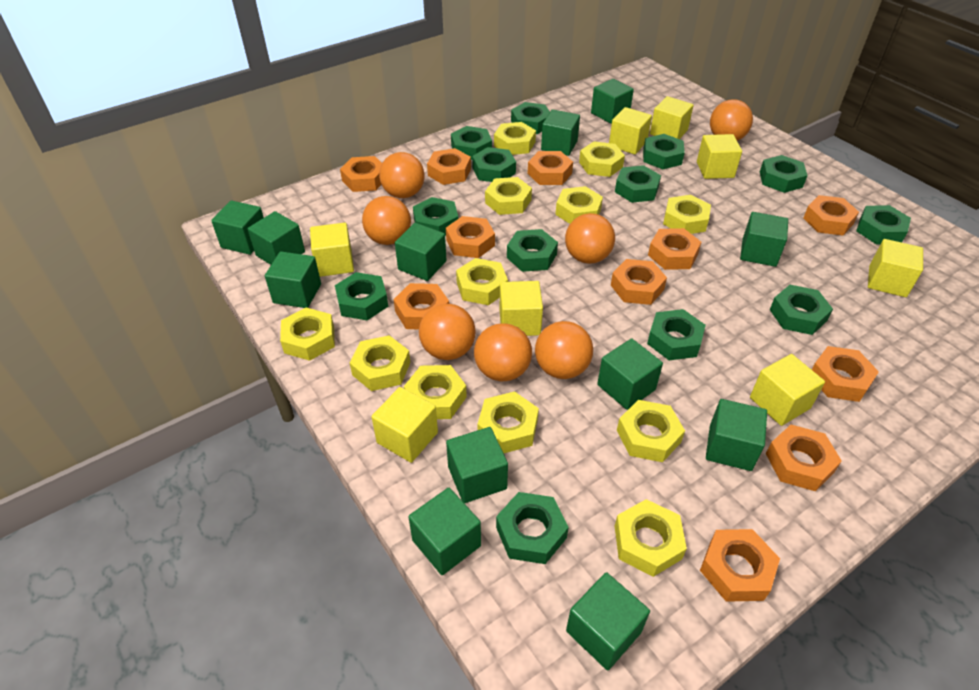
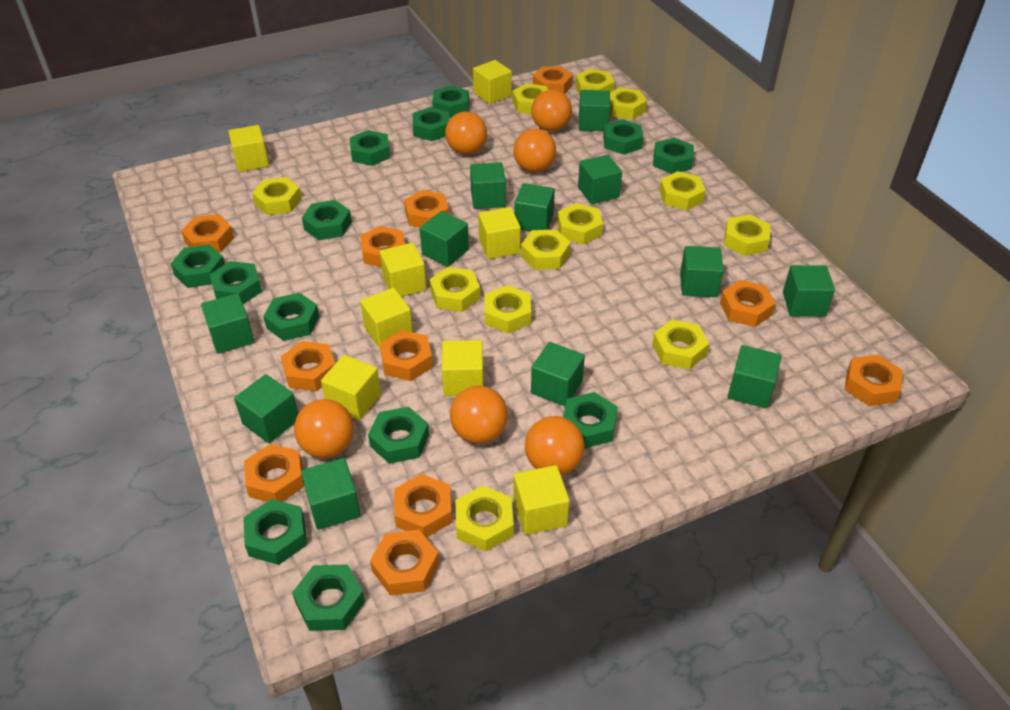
orange ball: [362,196,411,245] [379,152,425,198] [419,304,475,360] [474,323,532,382] [535,321,593,379] [565,213,615,264] [710,99,753,141] = 7 -> [294,399,354,458] [445,111,487,155] [450,386,508,444] [513,129,556,172] [525,416,585,475] [531,90,572,132] = 6

